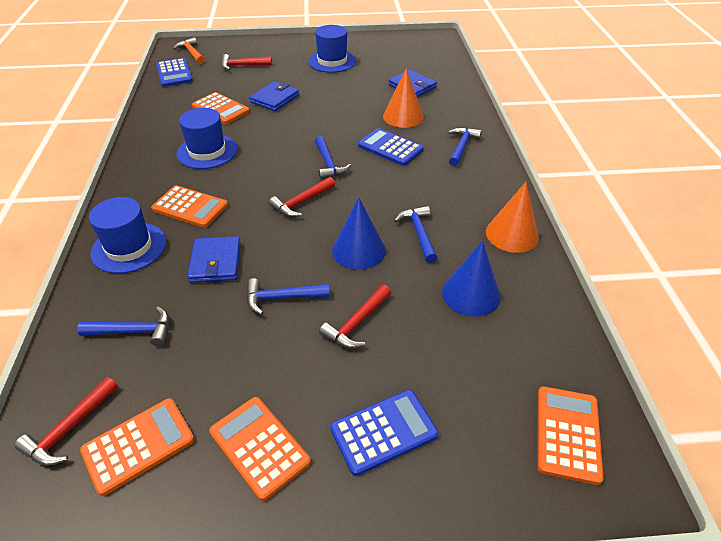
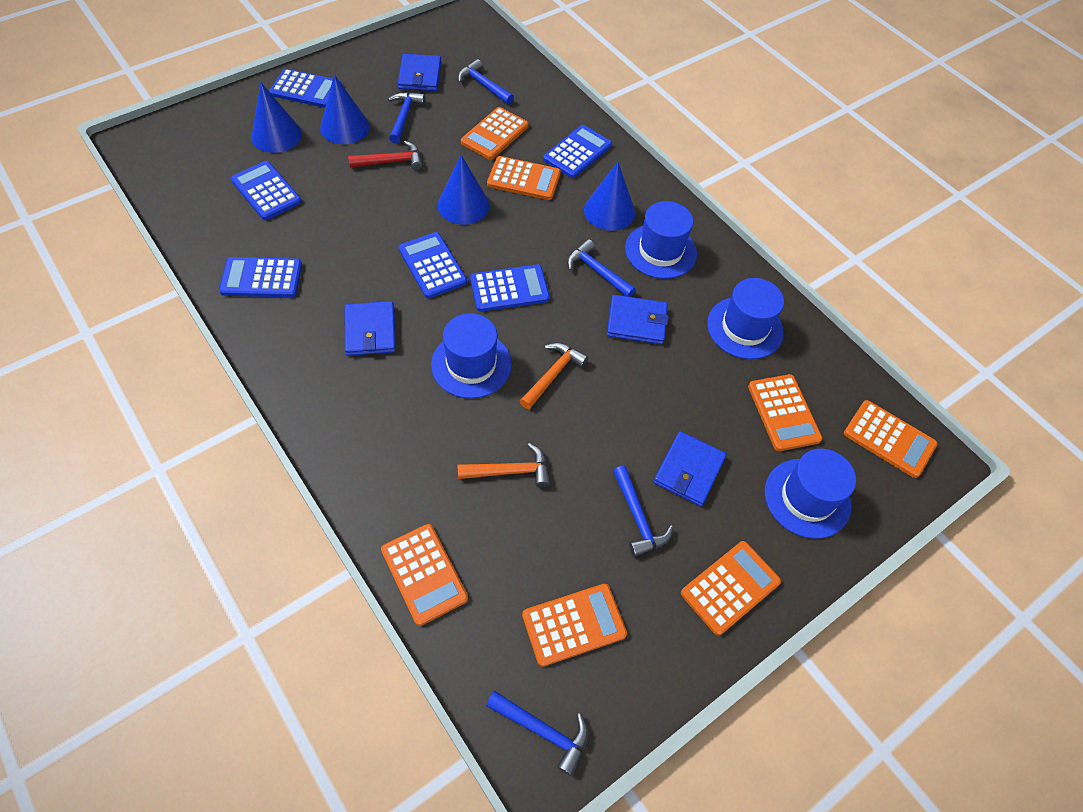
blue calculator: [156,58,193,87] [330,390,438,476] [358,128,424,166] = 3 -> [219,257,302,297] [231,161,302,220] [269,69,342,108] [398,232,467,298] [470,264,550,312] [543,125,612,178] = 6
blue cone: [332,197,386,270] [442,241,501,317] = 2 -> [251,83,302,153] [320,74,370,144] [438,155,490,225] [584,162,635,231] = 4
blue hat: [89,197,166,273] [176,108,238,169] [308,25,356,73] = 3 -> [431,313,512,399] [625,201,697,279] [707,278,784,359] [765,449,856,539] = 4
blue wallet: [187,236,241,283] [250,81,299,111] [388,70,437,97] = 3 -> [345,301,396,356] [398,54,441,91] [607,295,669,344] [653,431,727,506] = 4
orange calculator: [80,398,195,496] [151,185,228,228] [192,92,250,124] [209,397,311,501] [537,386,604,485] = 5 -> [381,524,468,626] [461,107,529,160] [487,156,561,200] [522,584,627,667] [681,541,781,636] [748,374,823,451] [844,400,937,478] = 7
orange cone: [383,68,424,128] [486,182,539,253] = 2 -> none = 0
orange hammer: [173,37,205,64] = 1 -> [458,443,550,488] [520,343,589,409] = 2
red hammer: [14,377,118,466] [221,54,272,70] [269,177,335,217] [319,285,391,349] = 4 -> [348,141,422,170] = 1

